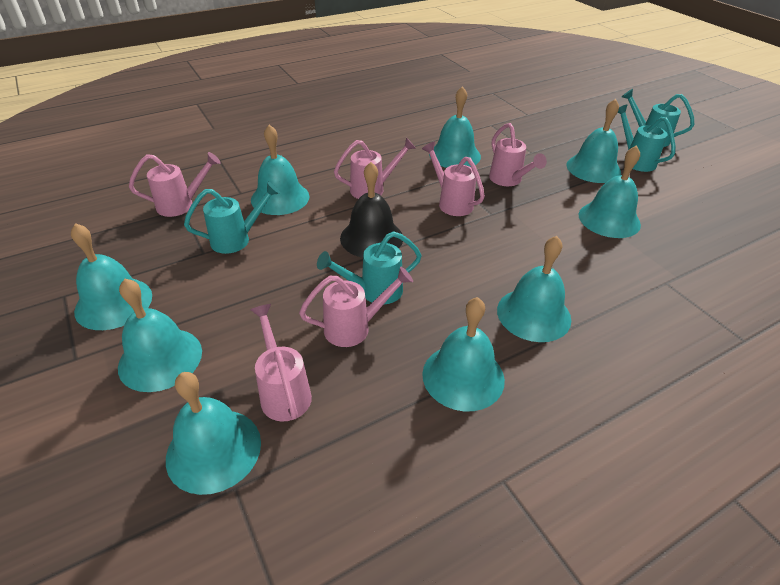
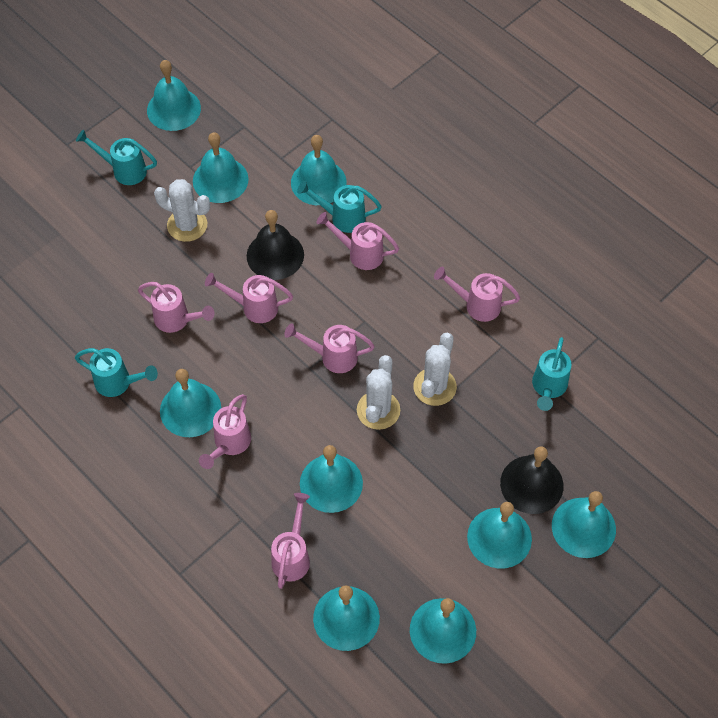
black bell: [340,162,403,258] = 1 -> [247,210,304,280] [500,446,563,514] = 2
pink watering can: [129,152,221,217] [250,304,312,421] [299,267,413,347] [334,138,416,199] [422,142,485,216] [489,123,547,186] = 6 -> [138,282,214,333] [199,394,251,469] [205,273,293,323] [271,493,310,589] [284,323,375,373] [316,212,399,270] [434,267,520,322] = 7
white cactus: none = 0 -> [154,179,210,242] [357,355,400,430] [413,333,457,406] = 3

